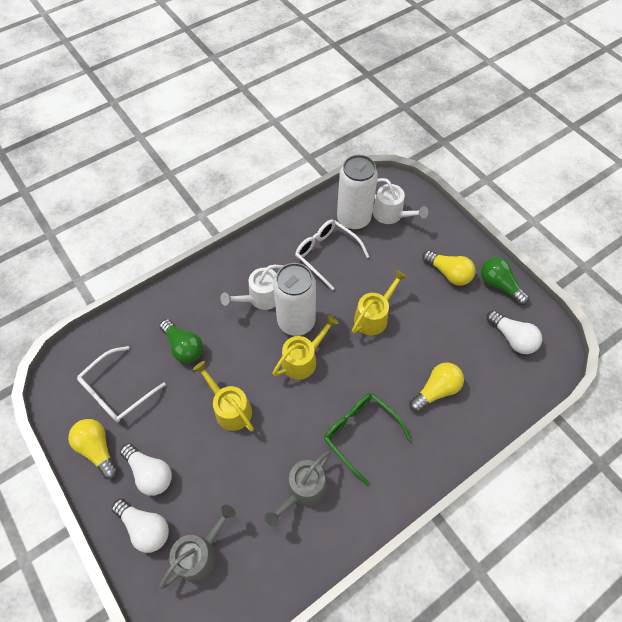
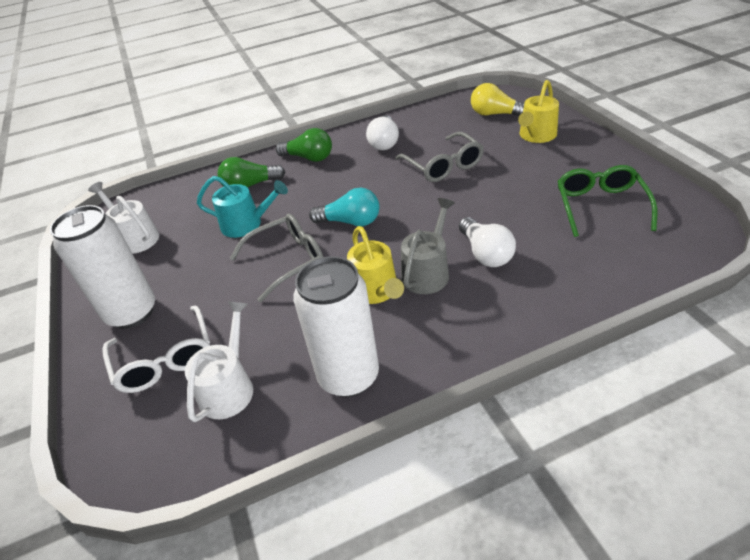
grey glasses: none = 0 -> [230,214,323,302] [395,132,484,182] = 2
grey watering can: [159,505,236,589] [265,451,331,527] = 2 -> [401,198,455,294] = 1
turquoise light bulb: none = 0 -> [309,188,380,227] = 1
turquoise watering can: none = 0 -> [197,176,288,238] = 1
white glasses: [77,346,166,422] [295,220,369,290] = 2 -> [102,305,210,393] = 1
white light bulb: [112,499,169,553] [120,443,172,496] [487,310,542,354] = 3 -> [366,115,399,150] [459,217,516,267] = 2
yellow light bulb: [68,419,118,479] [409,363,464,412] [422,250,475,286] = 3 -> [471,83,524,116] = 1
yellow watering can: [193,361,254,431] [272,315,339,380] [352,270,407,335] = 3 -> [347,226,404,304] [518,80,559,143] = 2

